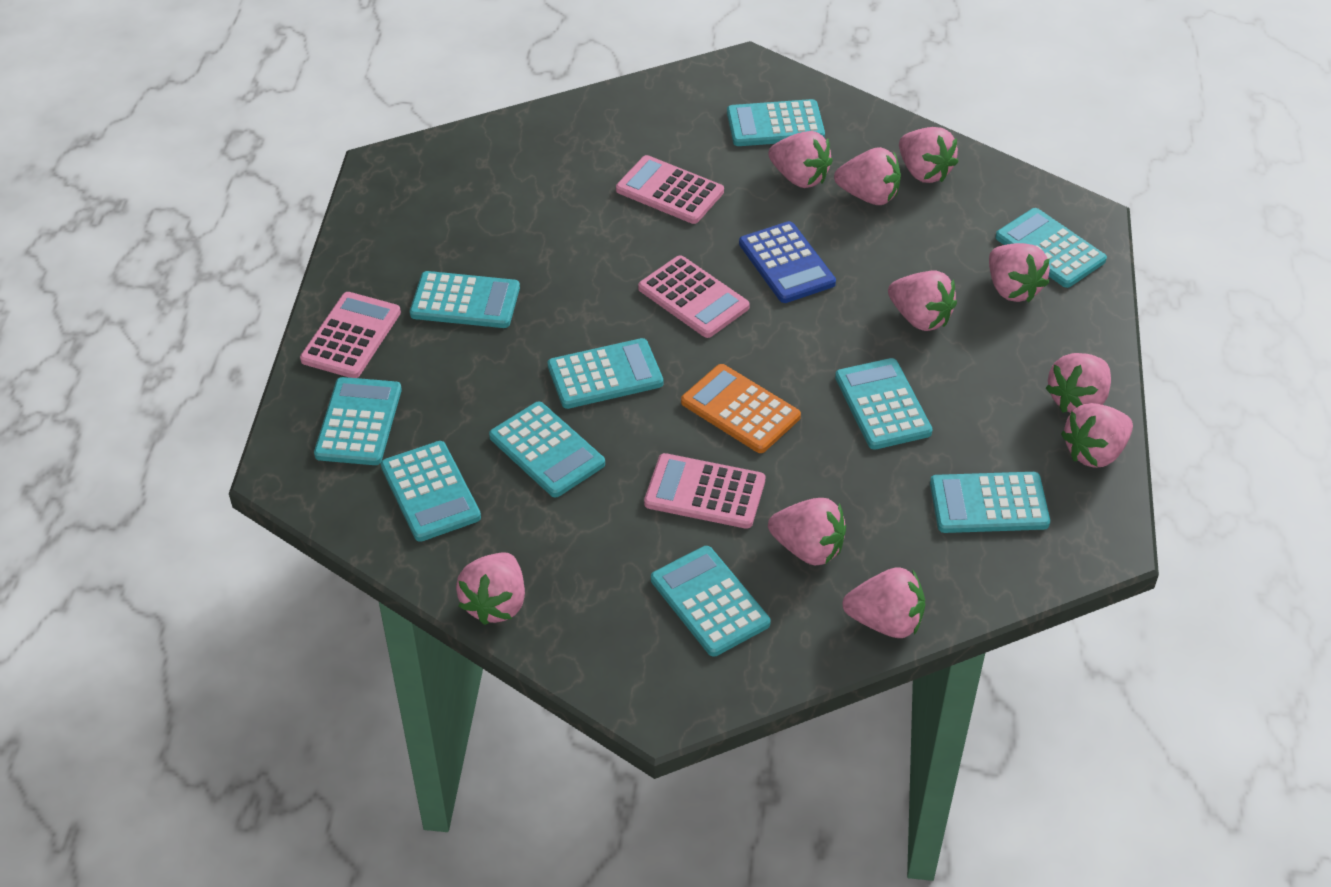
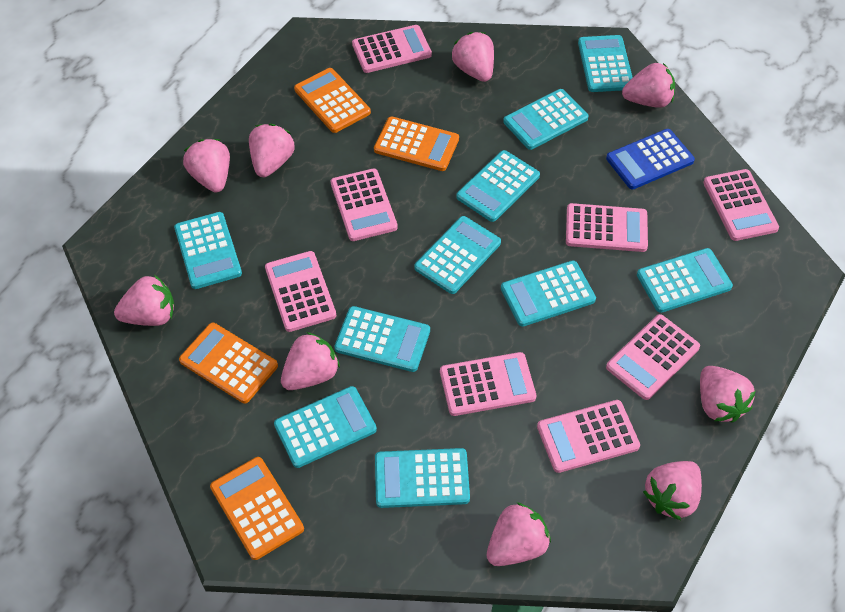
orange calculator: [681,364,801,453] = 1 -> [179,323,278,403] [210,457,304,560] [294,68,371,133] [374,116,459,171] = 4
pink calculator: [300,292,401,378] [616,155,724,224] [638,255,750,338] [644,453,765,529] = 4 -> [265,251,336,332] [331,169,398,241] [352,25,432,73] [440,352,536,416] [537,400,640,473] [566,203,648,252] [606,314,700,400] [703,169,779,241] = 8
pink strawberry: [456,553,525,625] [768,131,833,188] [768,498,846,565] [834,147,901,205] [843,567,925,638] [888,271,957,331] [899,127,958,183] [989,243,1050,302] [1045,353,1111,413] [1061,403,1133,468] = 10 -> [114,275,174,326] [183,139,230,192] [249,124,295,177] [281,332,340,390] [451,32,494,82] [487,502,551,566] [622,63,675,108] [643,461,702,520] [700,366,755,422] = 9

